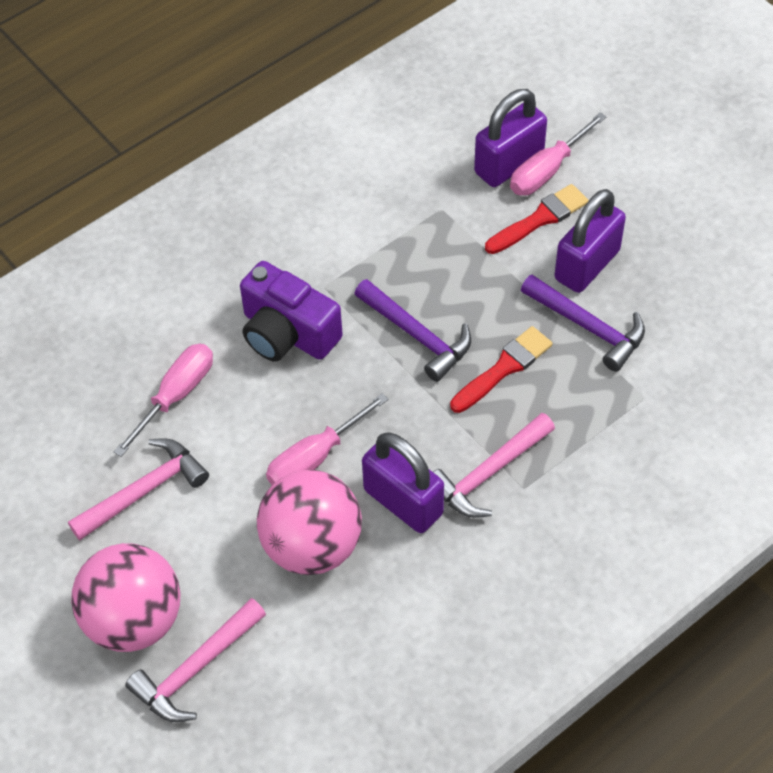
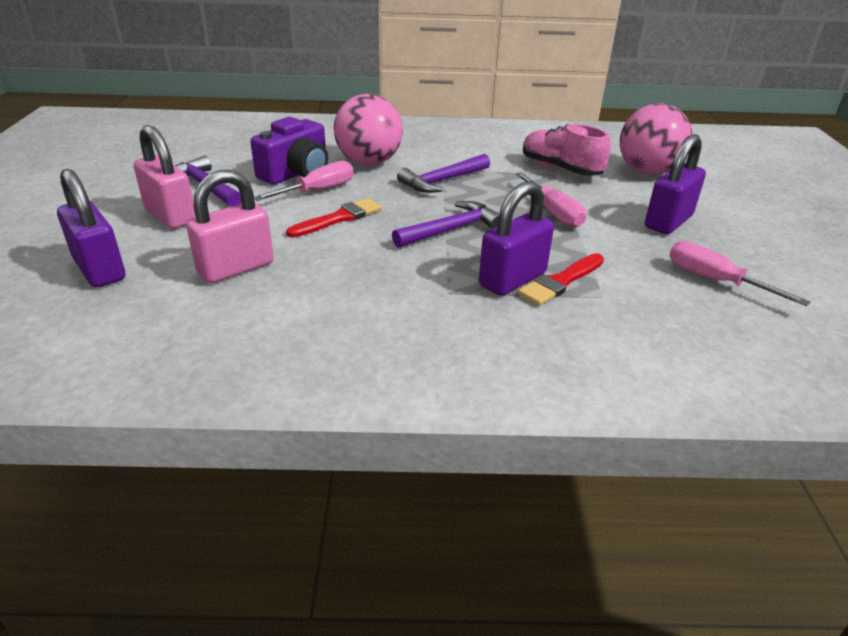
pink hammer: [68,438,209,540] [125,598,266,722] [433,413,555,518] = 3 -> none = 0
pink padlock: none = 0 -> [133,125,196,229] [186,170,274,283] = 2
pink shoe: none = 0 -> [523,124,611,176] = 1
purple hammer: [354,279,471,382] [521,275,645,372] = 2 -> [175,155,242,207] [392,201,500,248] [397,154,490,193] = 3

